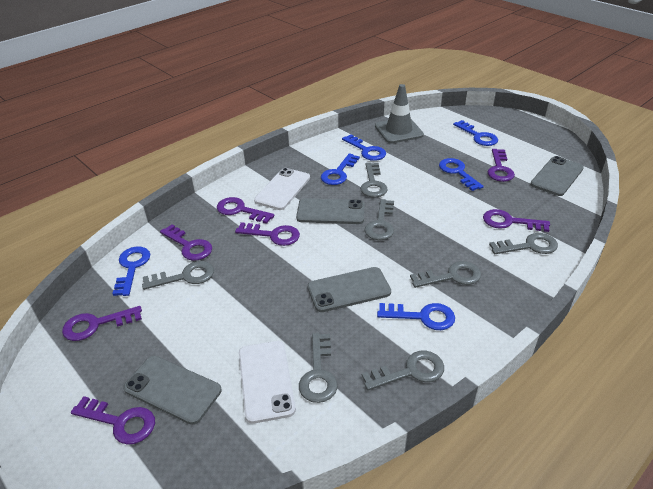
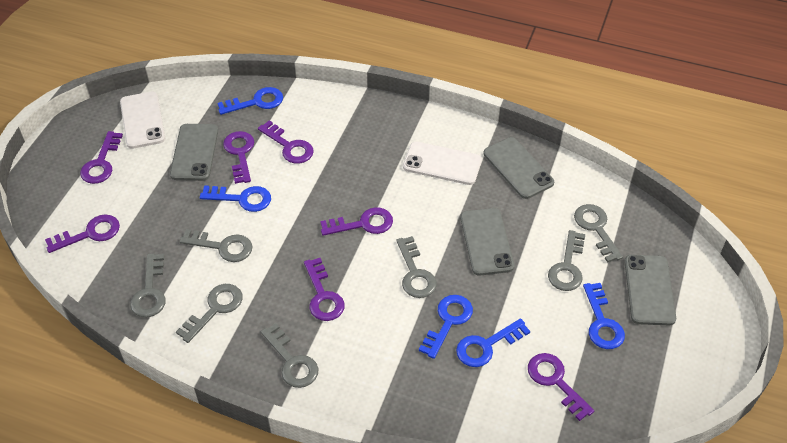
blue key: [112,247,150,296] [321,153,360,185] [342,134,386,161] [377,303,455,330] [439,158,484,191] [453,120,498,146] = 6 -> [200,185,271,212] [218,87,283,115] [419,295,473,359] [456,318,530,367] [583,283,625,349] = 5
grey traffic cone: [375,84,424,143] = 1 -> none = 0

